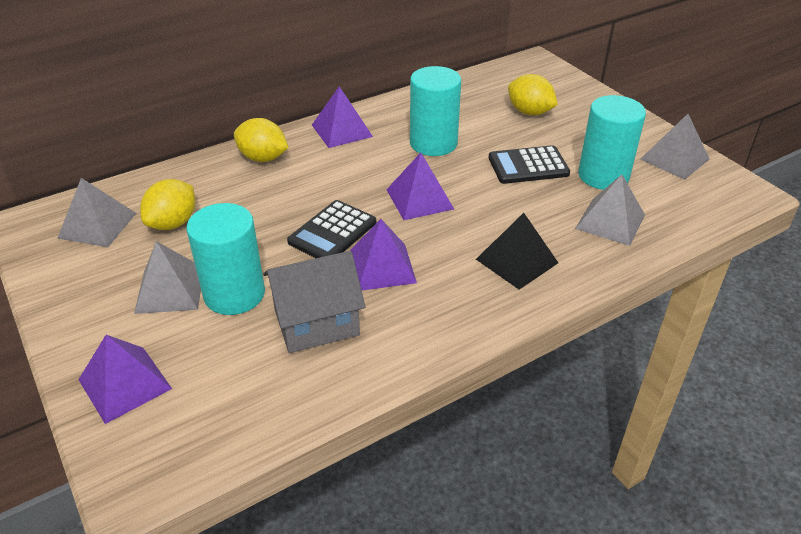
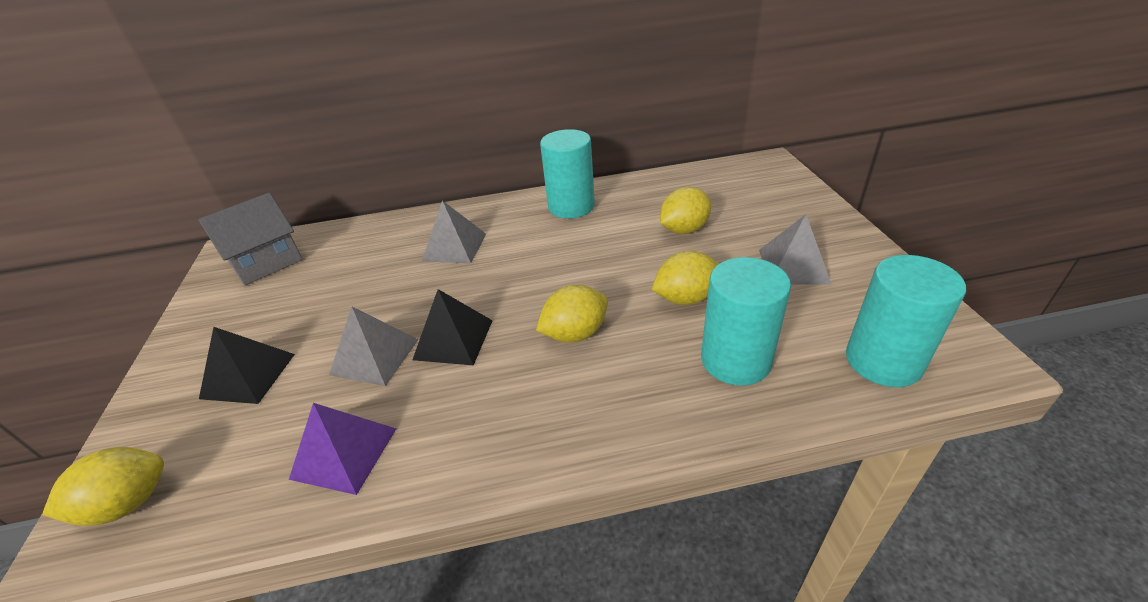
black calculator: [287,200,376,258] [489,145,570,184] = 2 -> none = 0
black pyramid: [476,213,558,289] = 1 -> [199,327,295,404] [412,289,493,365] = 2
grey pyramid: [57,178,136,247] [134,241,201,314] [575,174,645,246] [640,114,709,180] = 4 -> [329,307,419,386] [422,200,486,263] [759,214,832,285] = 3
purple pyramid: [78,335,172,424] [312,86,373,148] [350,219,417,290] [386,153,454,220] = 4 -> [289,403,396,495] = 1
yellow lemon: [140,179,195,230] [234,118,288,162] [508,74,558,115] = 3 -> [42,447,164,526] [536,285,608,343] [651,251,718,305] [660,187,711,234] = 4

